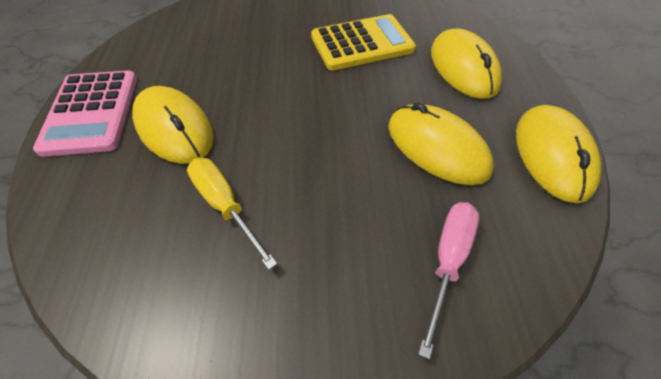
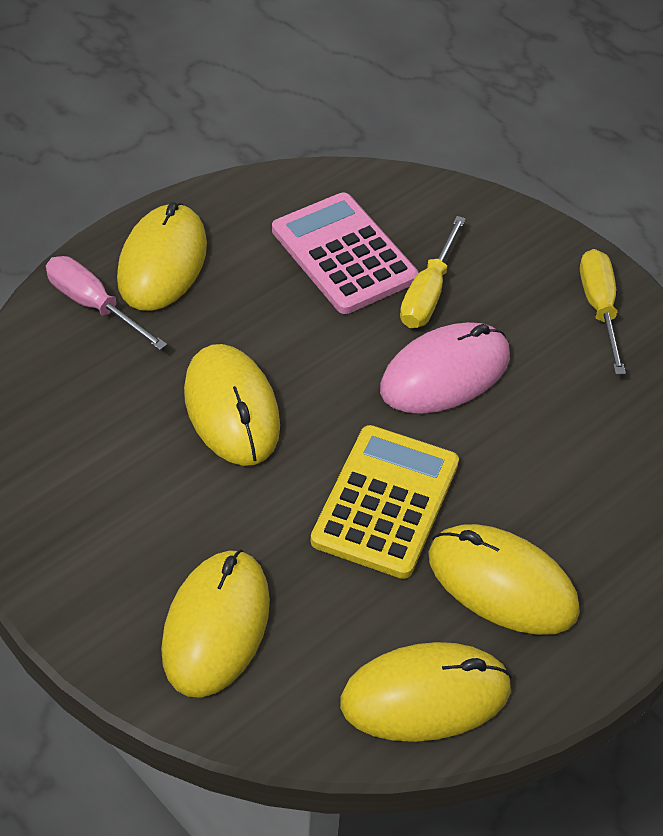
pink mouse: none = 0 -> [380,322,510,414] = 1
yellow mouse: [132,86,214,164] [388,102,494,185] [431,28,502,99] [516,105,601,203] = 4 -> [117,202,207,311] [161,549,270,698] [184,344,280,466] [340,642,512,742] [428,524,580,635] = 5
yellow screwdriver: [187,158,277,270] = 1 -> [400,216,466,328] [580,249,626,375] = 2

